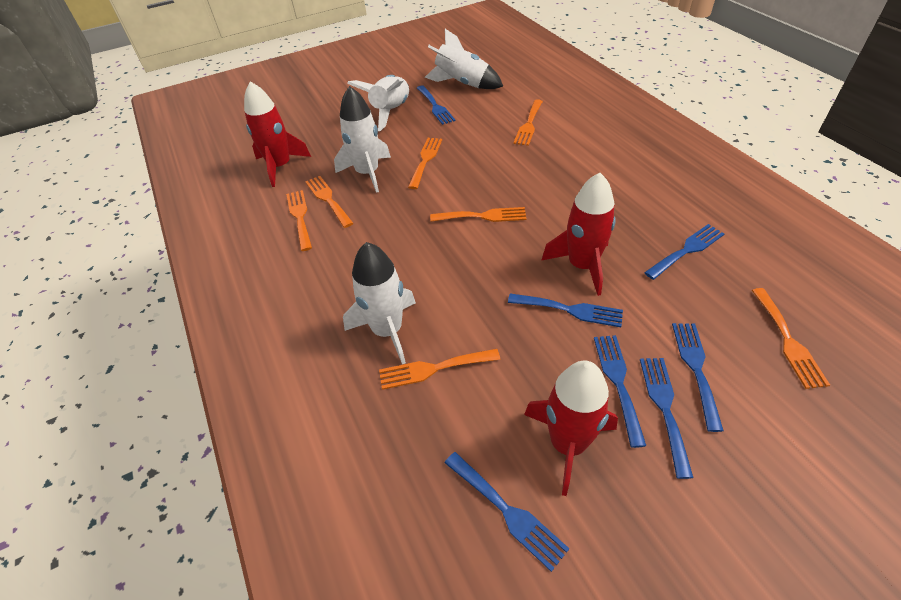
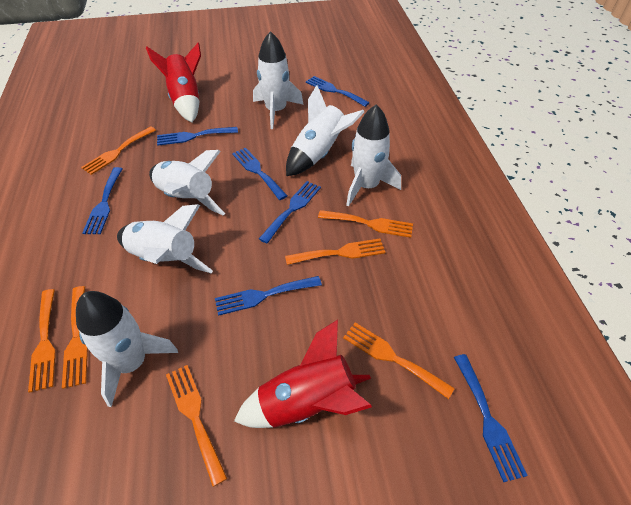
red rocket: [244,81,311,187] [524,361,618,496] [541,173,616,296] = 3 -> [146,42,201,122] [234,320,372,428] = 2
white rocket: [334,86,391,193] [343,242,416,364] [347,75,409,131] [425,29,503,89] = 4 -> [76,291,178,407] [117,204,213,274] [149,150,225,215] [253,31,304,129] [286,85,365,176] [346,105,401,207] = 6

